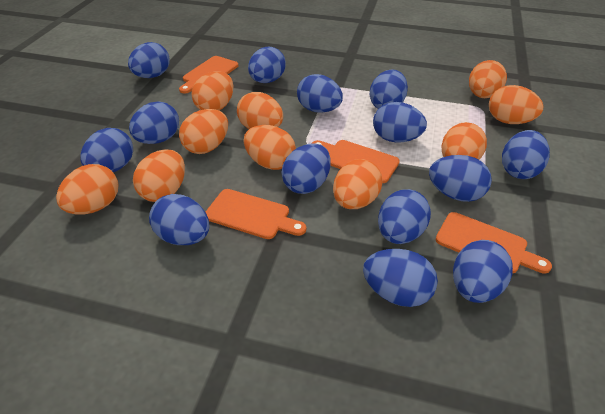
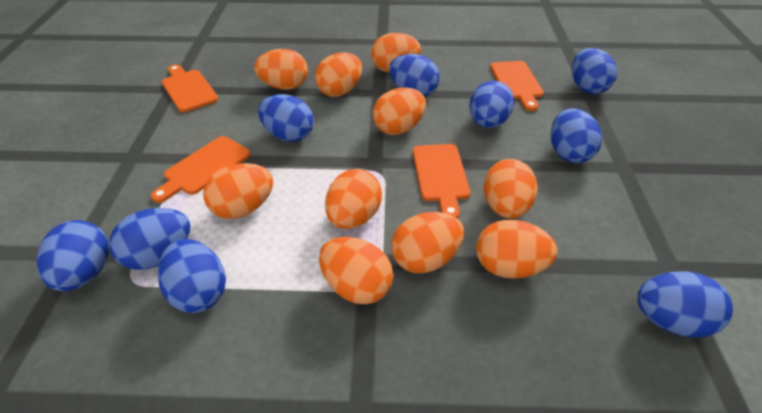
blue egg: [80,128,133,172] [128,42,170,78] [129,101,179,144] [149,194,209,245] [248,47,286,83] [281,143,331,194] [297,74,343,113] [363,249,438,307] [370,70,408,109] [373,102,427,143] [378,189,431,244] [429,155,492,202] [453,240,513,303] [502,130,550,179] = 14 -> [37,220,109,291] [109,208,191,270] [158,239,226,313] [258,94,314,142] [389,54,440,97] [469,81,514,128] [551,108,602,163] [572,48,617,94] [637,271,733,338] = 9

